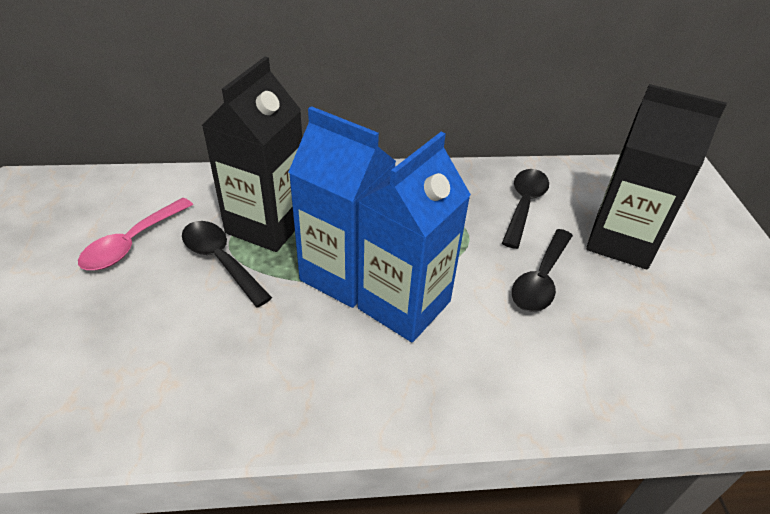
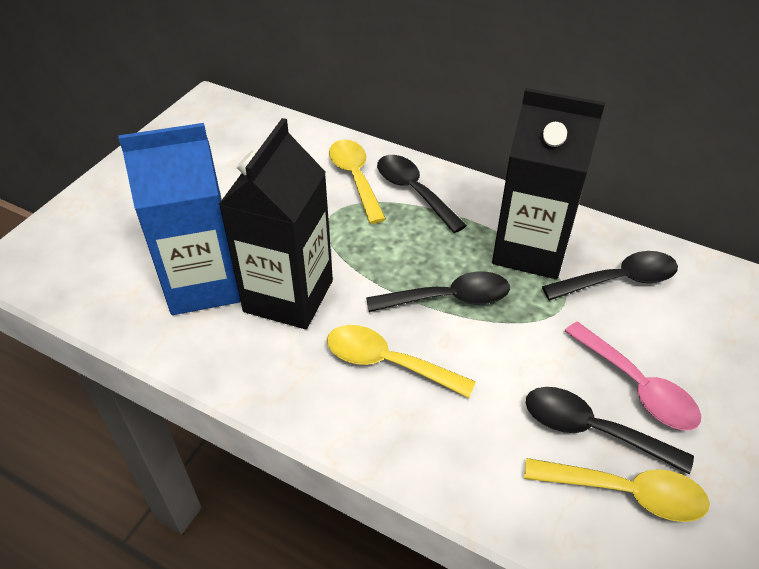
black spoon: [182,221,272,307] [502,169,549,249] [512,229,573,312] = 3 -> [366,271,510,312] [377,155,467,233] [526,387,694,474] [542,251,678,300] = 4
blue carton: [289,106,396,308] [358,132,471,342] = 2 -> [118,123,241,315] = 1
yellow spoon: none = 0 -> [327,325,476,398] [329,139,386,224] [524,458,710,522] = 3

